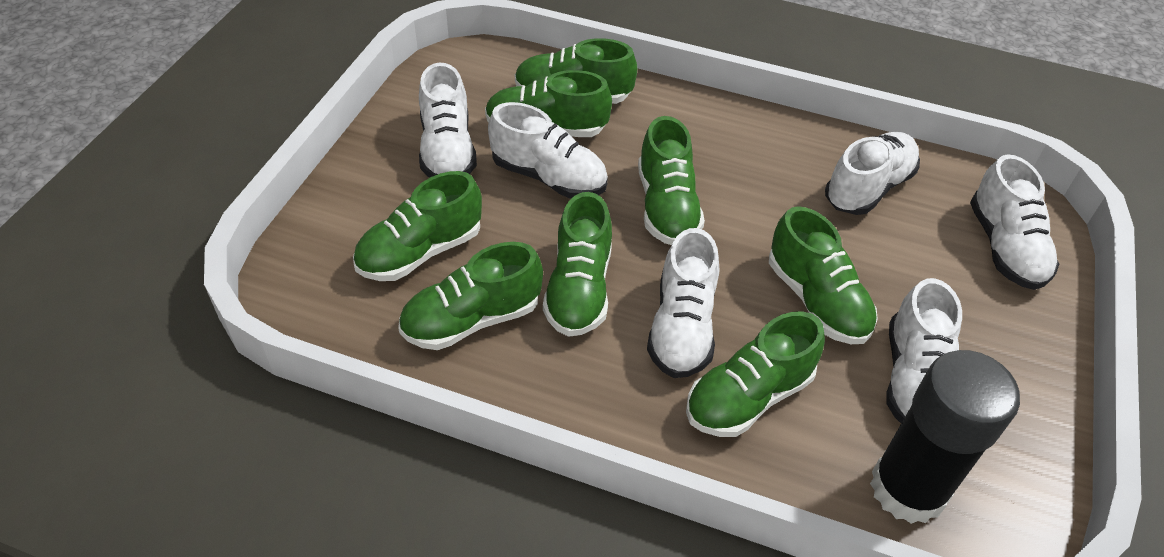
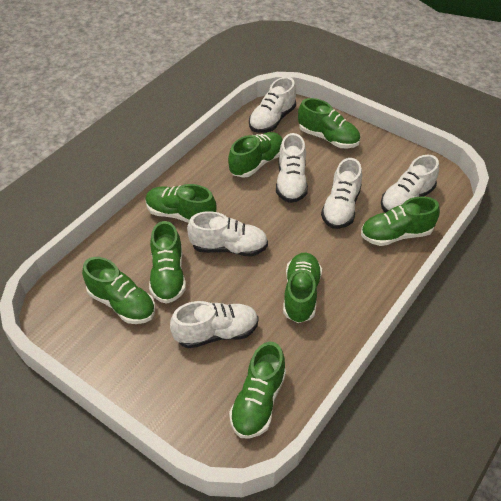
black glue stick: [870,350,1020,524] = 1 -> none = 0

